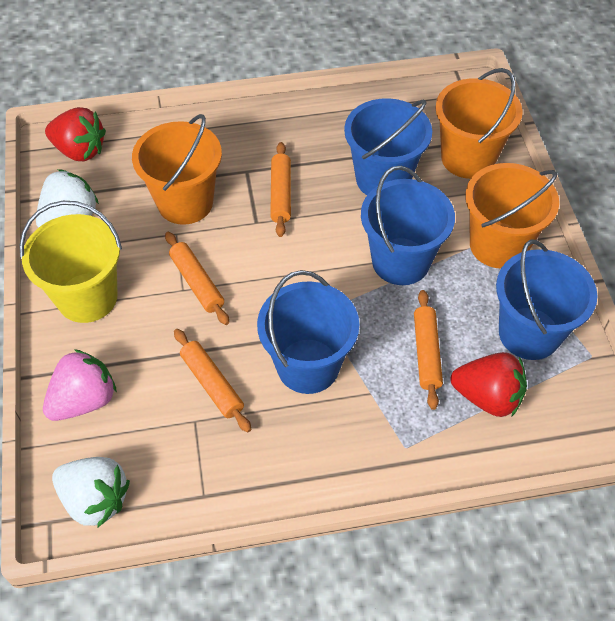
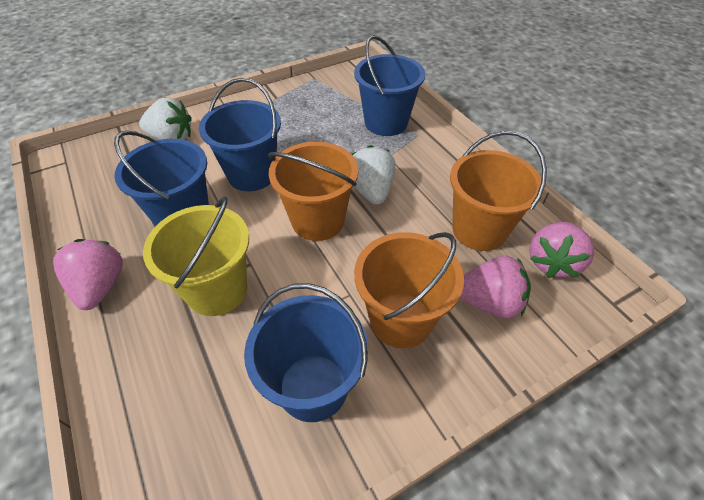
orange rolling pin: [165,232,229,325] [174,329,251,433] [270,142,291,237] [414,290,443,410] = 4 -> none = 0
pink strawberry: [43,349,117,421] = 1 -> [53,239,123,310] [460,256,531,318] [529,222,594,278] = 3
red strawberry: [45,107,106,161] [451,352,527,417] = 2 -> none = 0

